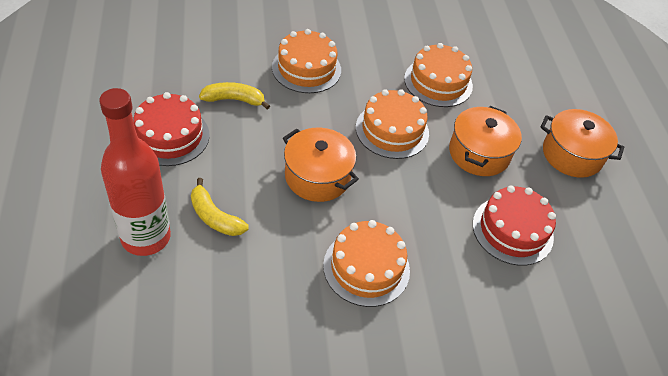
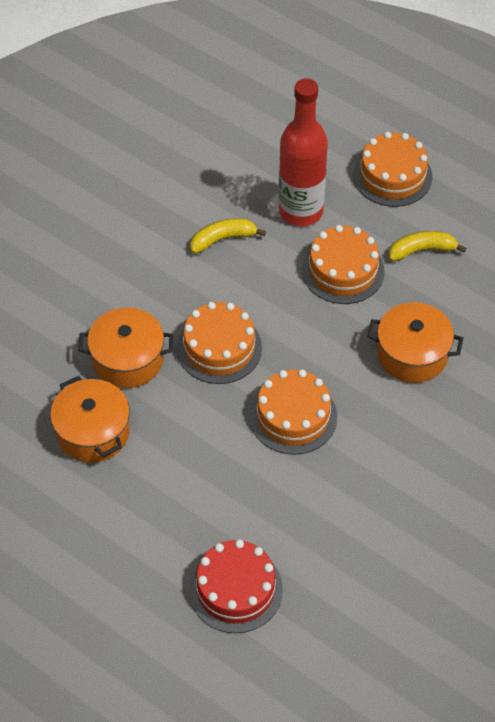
red cake: [134,92,210,166] [473,185,556,266] = 2 -> [189,540,283,633] = 1

